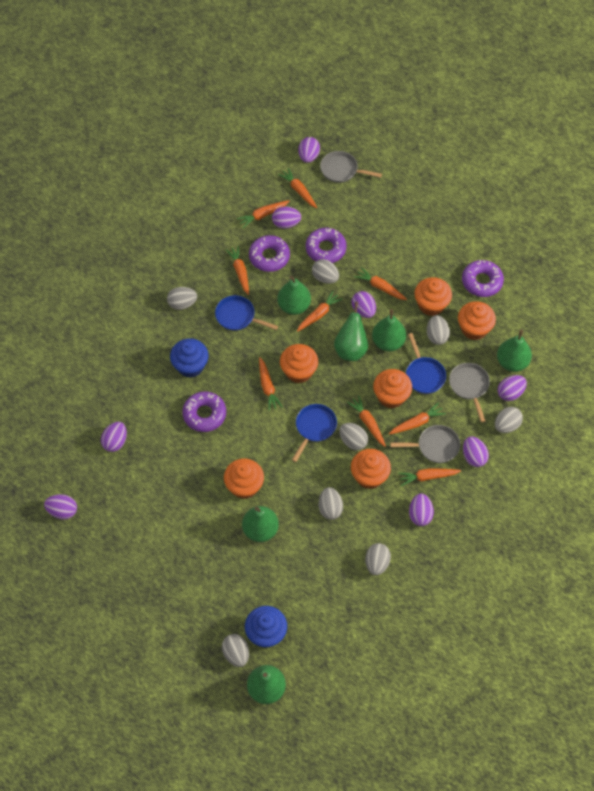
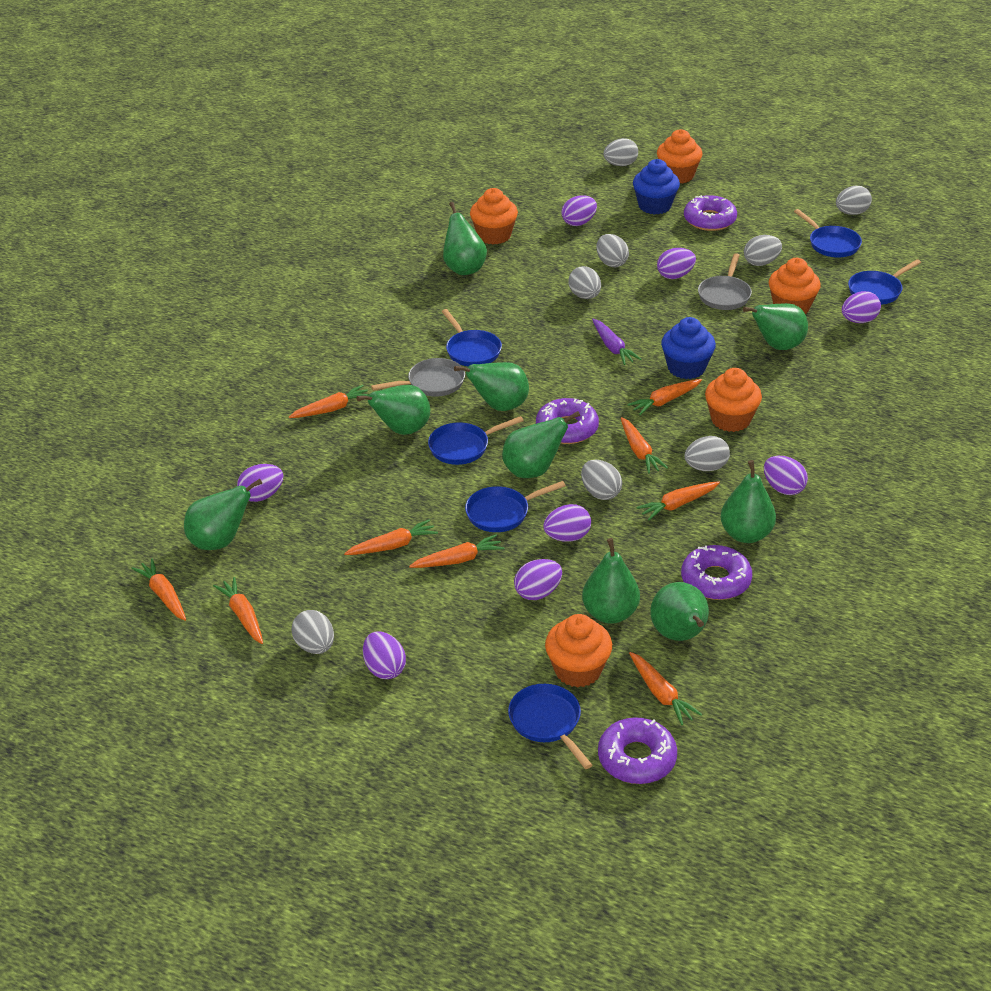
blue pan: [215,295,278,330] [292,404,337,462] [406,333,446,394] = 3 -> [428,416,524,465] [442,309,502,367] [465,481,566,532] [508,684,592,769] [794,209,862,257] [848,259,921,305] = 6
green pear: [242,506,279,542] [247,665,286,704] [277,276,311,315] [334,302,368,361] [372,309,406,351] [497,330,532,372] = 6 -> [184,479,263,550] [356,385,430,435] [443,202,487,275] [454,362,529,411] [502,411,580,478] [582,538,640,624] [650,582,709,641] [720,460,776,543] [743,303,808,350] = 9
grey pan: [320,151,382,183] [390,425,460,463] [449,363,490,422] = 3 -> [371,358,465,397] [698,253,752,310] = 2
orange cupcake: [224,459,264,499] [280,344,318,383] [351,449,391,489] [373,369,412,409] [414,277,452,316] [458,301,496,340] = 6 -> [470,188,518,244] [545,614,612,687] [657,129,702,183] [705,368,762,432] [769,258,821,314] = 5
purple carrot: none = 0 -> [592,319,641,365] = 1

